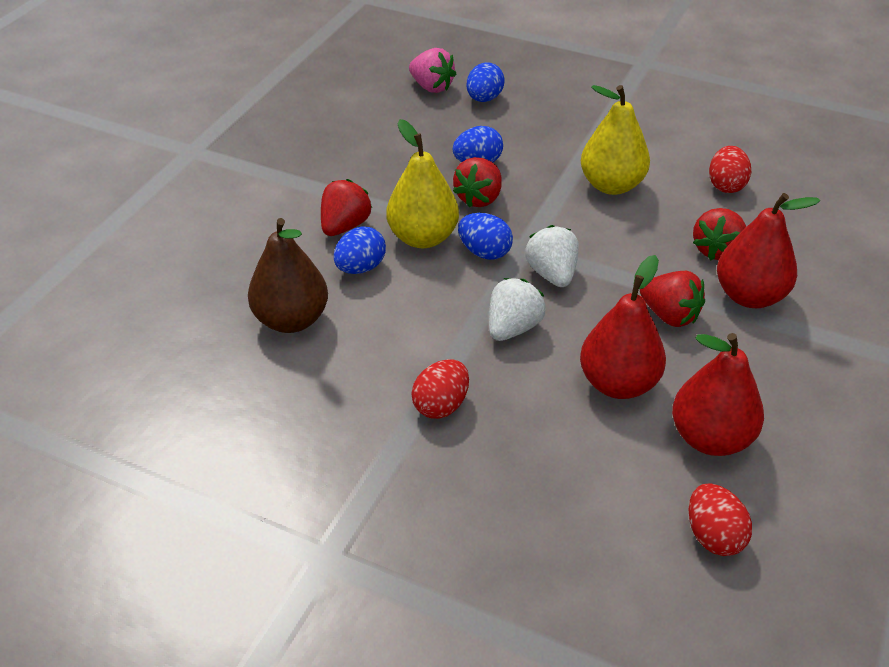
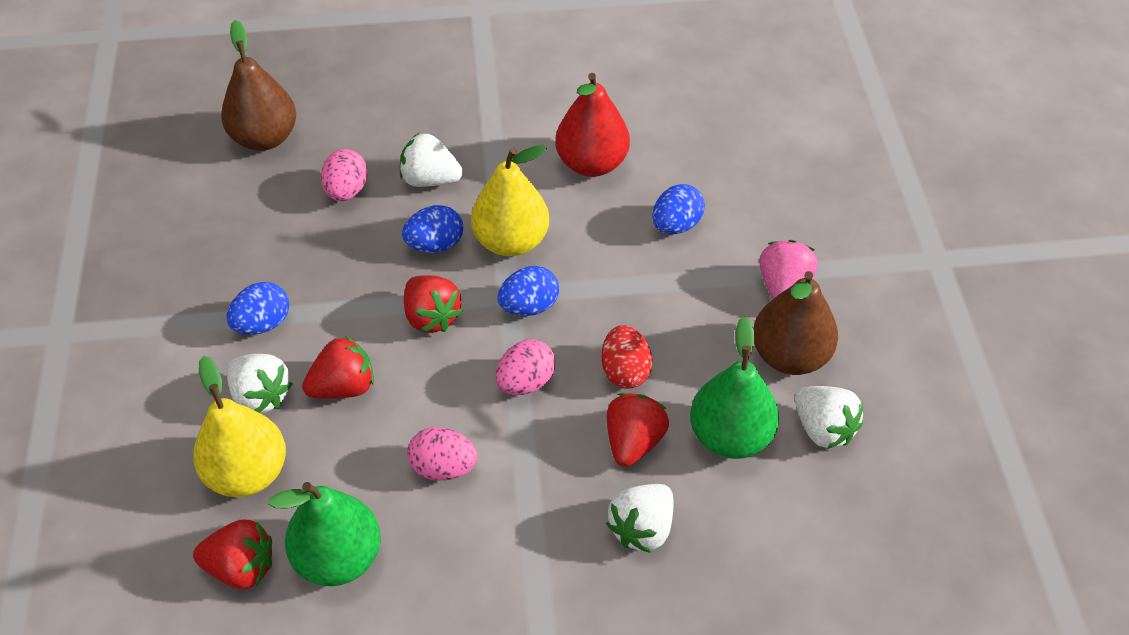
brown pear: [248,218,328,333] = 1 -> [221,20,296,151] [753,271,838,375] = 2
green pear: none = 0 -> [268,482,381,586] [690,316,779,459] = 2
pink egg: none = 0 -> [321,149,367,201] [407,427,478,481] [495,339,555,395] = 3
red egg: [411,359,469,419] [689,483,752,556] [709,146,751,193] = 3 -> [601,325,652,389] = 1
red pear: [580,255,666,399] [672,333,764,456] [717,193,820,308] = 3 -> [555,73,630,177] = 1
white strawberry: [489,278,546,341] [525,225,579,287] = 2 -> [227,354,292,414] [400,133,463,187] [606,484,674,553] [795,386,863,449] = 4

